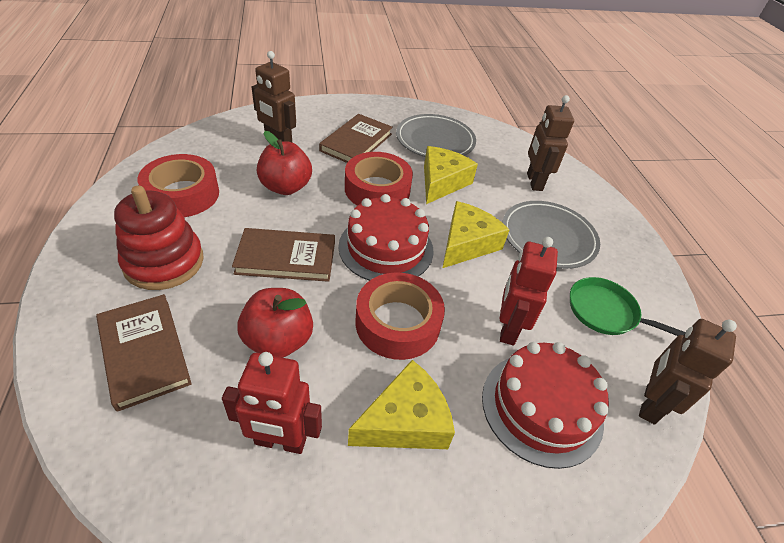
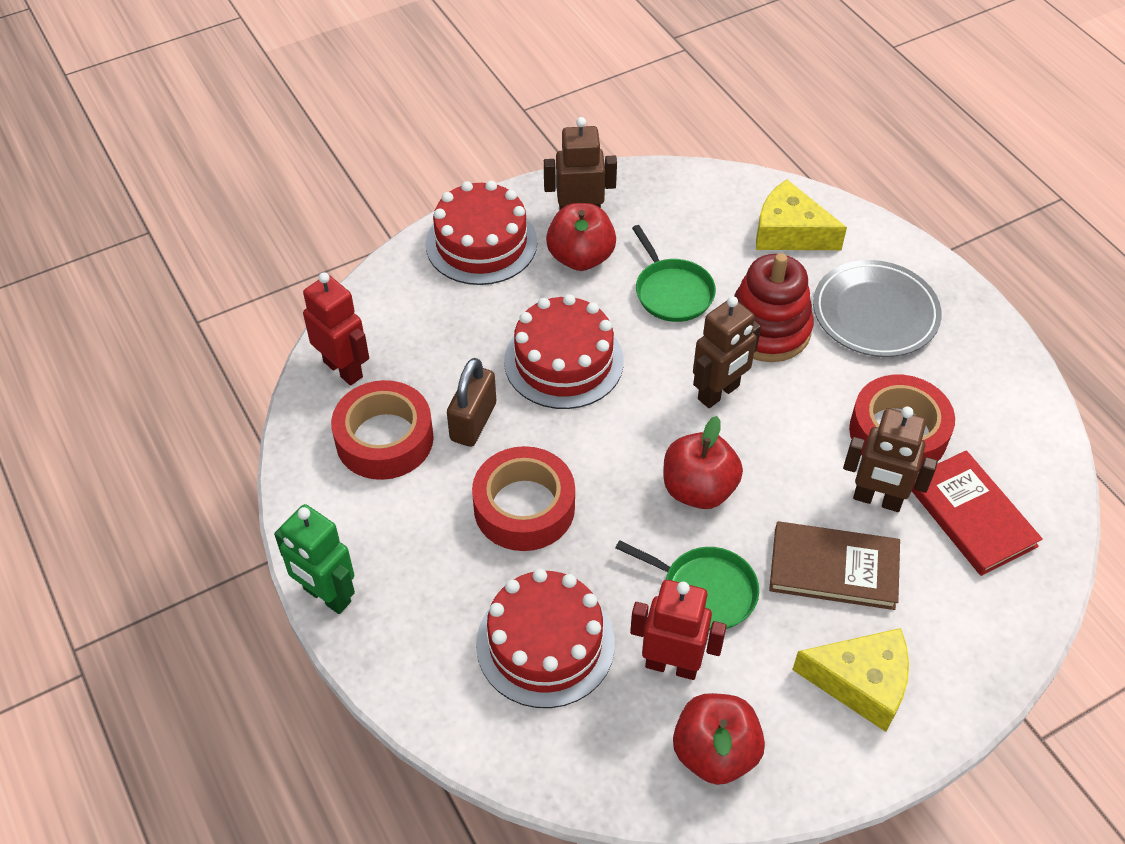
brown book: [96,294,192,412] [232,228,335,282] [319,114,393,163] = 3 -> [769,521,900,610] = 1
brown padlock: none = 0 -> [447,358,496,447] = 1
green pan: [570,277,686,336] = 1 -> [615,540,759,631] [632,225,716,322] = 2
green robot: none = 0 -> [274,504,355,614] = 1
grey plate: [396,114,476,157] [502,201,600,269] = 2 -> [813,260,942,357] = 1
red apple: [237,288,313,358] [257,131,312,195] = 2 -> [546,203,616,271] [664,416,743,509] [673,693,765,785] = 3
red book: none = 0 -> [912,450,1043,576] = 1
red cake: [338,194,434,281] [482,342,609,469] = 2 -> [426,181,537,285] [476,569,615,708] [504,294,624,409] = 3
yellow cheese: [348,360,455,449] [424,146,478,204] [443,201,510,268] = 3 -> [756,179,847,250] [792,628,909,732] = 2

